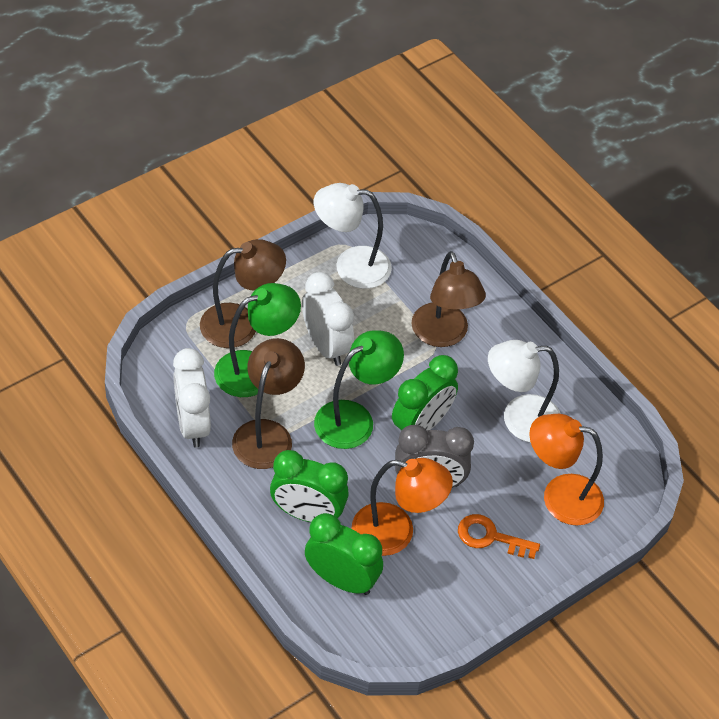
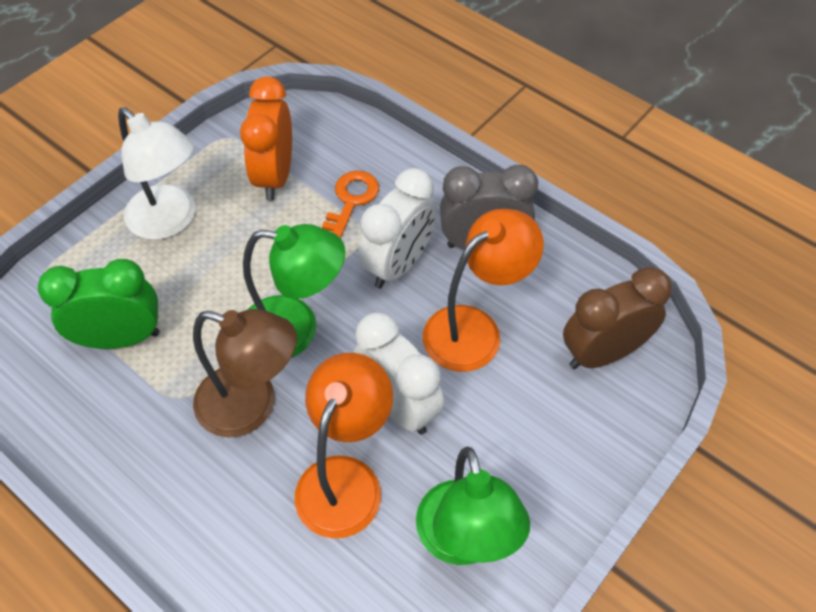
brown clock: none = 0 -> [563,267,672,369] = 1
brown lamp: [200,239,286,348] [232,338,305,469] [411,251,486,347] = 3 -> [193,309,297,437] = 1
green clock: [270,450,349,522] [305,513,383,595] [392,355,458,430] = 3 -> [38,259,160,349] = 1
orange clock: none = 0 -> [240,77,292,201] = 1
white lamp: [314,183,392,289] [488,340,561,442] = 2 -> [118,107,195,240] = 1

